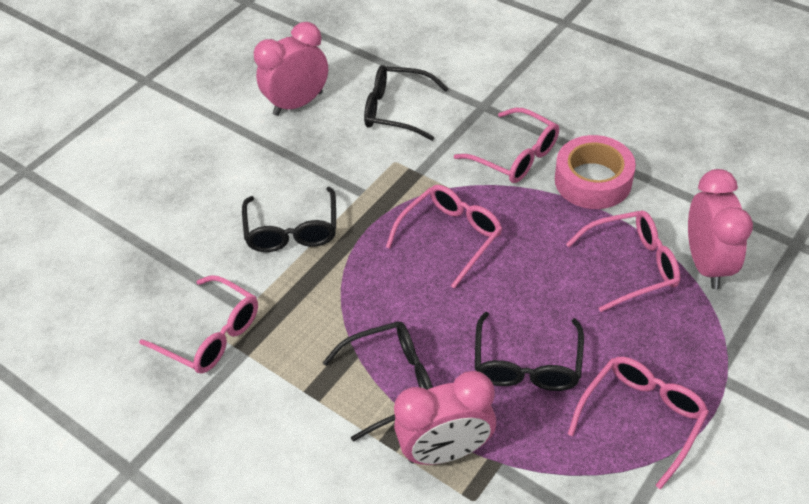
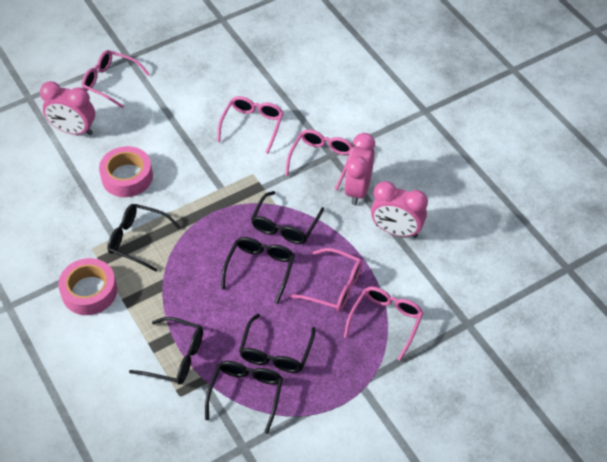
black glasses: [242,187,336,252] [323,322,433,442] [364,65,449,141] [475,312,584,391] = 4 -> [108,204,181,271] [129,317,203,384] [205,361,283,434] [221,237,295,304] [239,314,316,373] [251,191,324,244] = 6
pink tape: [555,135,636,209] = 1 -> [58,258,117,315] [99,146,153,197] = 2

